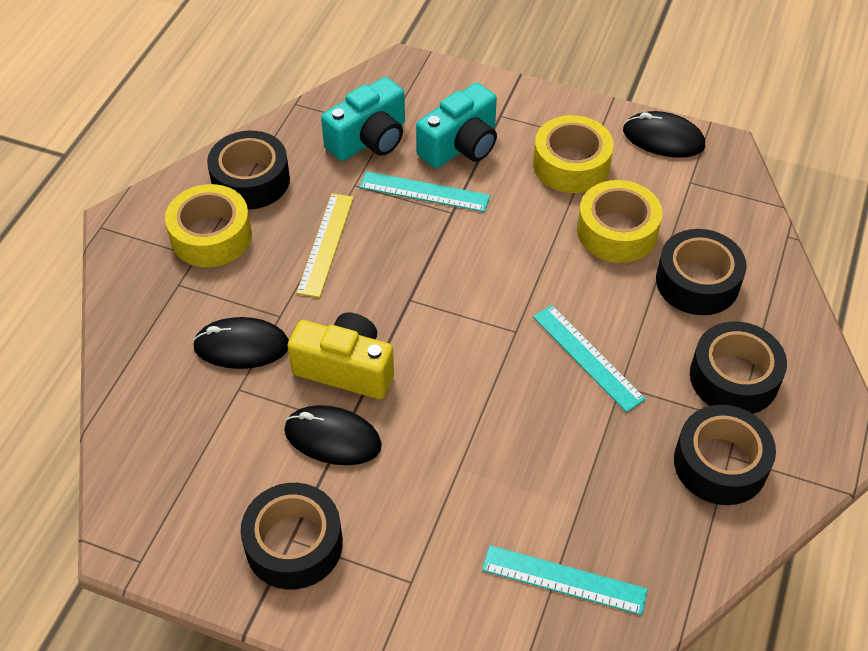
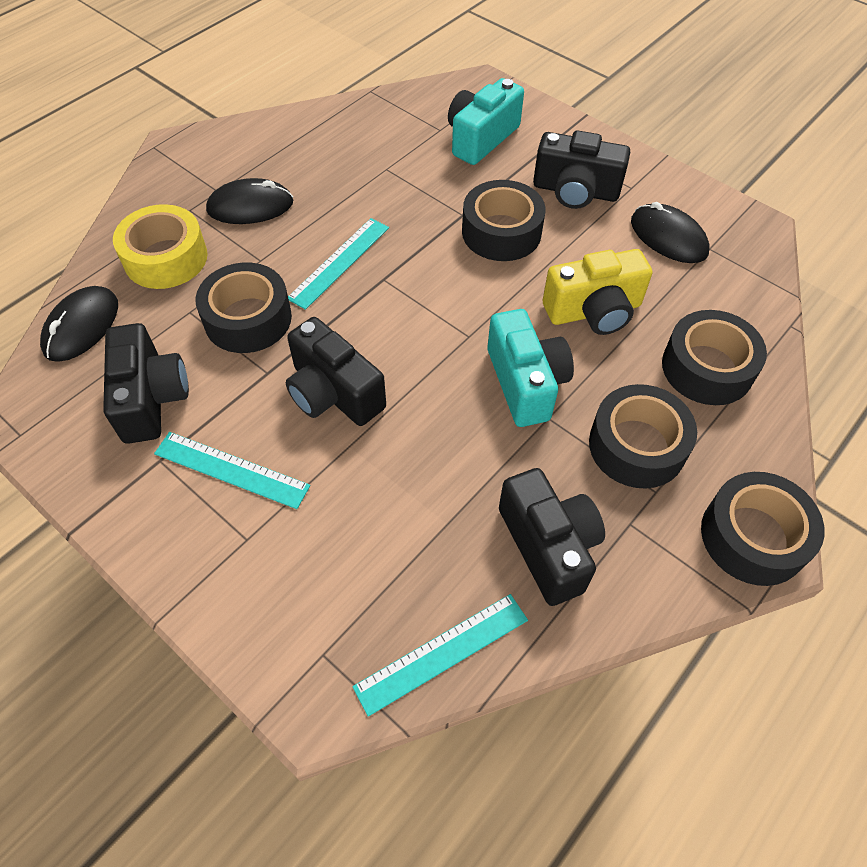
black camera: none = 0 -> [103,323,189,444] [286,317,386,426] [499,468,605,606] [533,130,630,209] = 4
yellow ruler: [297,193,354,298] = 1 -> none = 0
yellow tape: [165,184,252,267] [533,115,614,193] [577,180,662,263] = 3 -> [113,204,208,289] = 1

